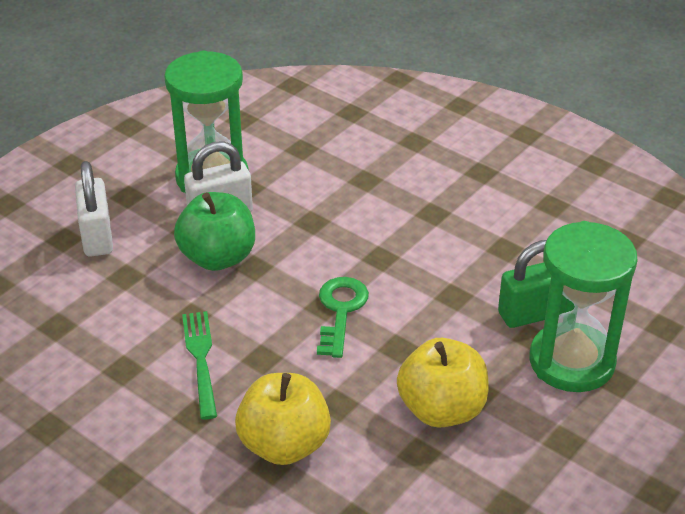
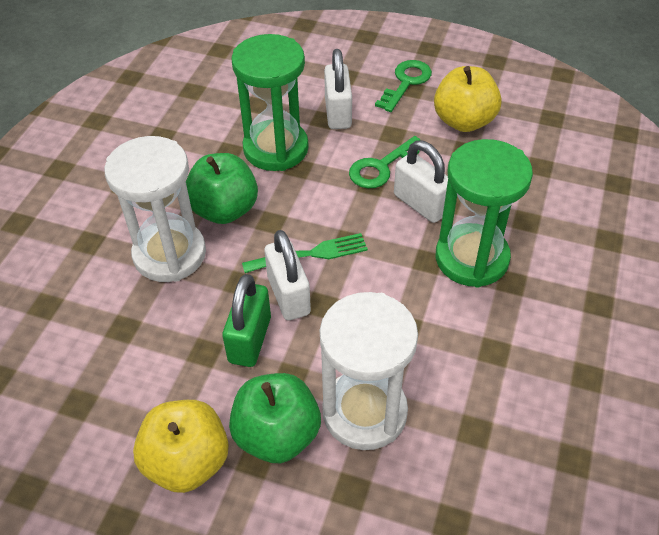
green apple: [174,192,255,271] = 1 -> [186,153,258,224] [229,373,321,463] = 2
green key: [317,277,369,358] = 1 -> [349,136,420,189] [375,60,432,112] = 2
white hourglass: none = 0 -> [104,136,206,282] [320,292,418,450] = 2
white padlock: [75,161,113,257] [184,141,253,212] = 2 -> [264,230,311,320] [324,49,352,129] [394,141,448,223] = 3

